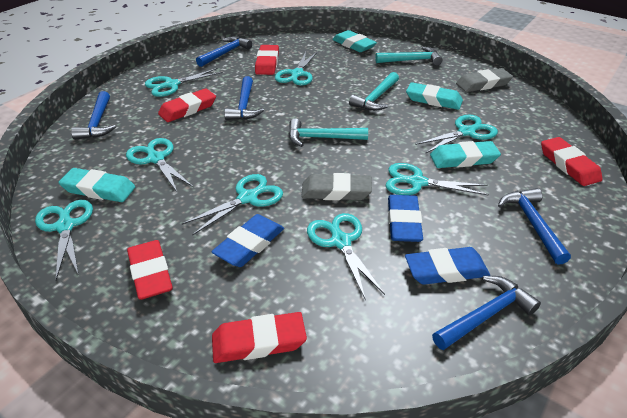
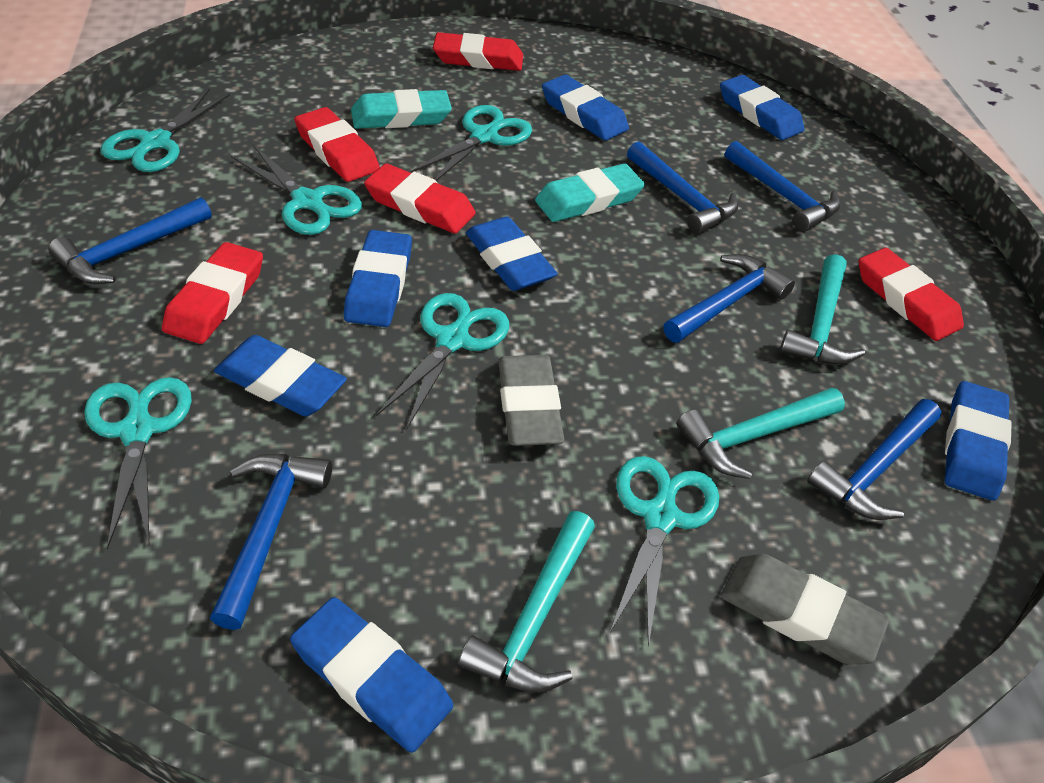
blue eraser: [212,214,284,267] [388,195,423,242] [405,247,490,285] = 3 -> [214,335,347,417] [290,597,453,753] [344,230,412,327] [466,217,558,291] [542,75,629,141] [720,75,805,140] [945,381,1012,501] = 7
blue hammer: [71,91,116,140] [196,36,252,67] [224,76,264,120] [432,276,541,350] [498,188,571,265] = 5 -> [48,197,212,284] [210,454,332,630] [627,141,738,235] [663,254,795,343] [725,141,840,232] [807,399,941,520] = 6
turquoise eraser: [58,168,135,202] [332,30,377,52] [406,82,463,110] [430,141,501,168] = 4 -> [351,89,452,129] [535,163,645,222] = 2
turquoise scissors: [35,200,93,280] [126,138,193,192] [145,68,223,97] [182,174,283,236] [275,51,318,86] [307,213,385,299] [385,163,489,196] [415,115,498,154] = 8 -> [84,377,192,550] [101,89,230,172] [231,144,362,235] [376,293,510,430] [411,105,532,181] [610,456,719,646] = 6

